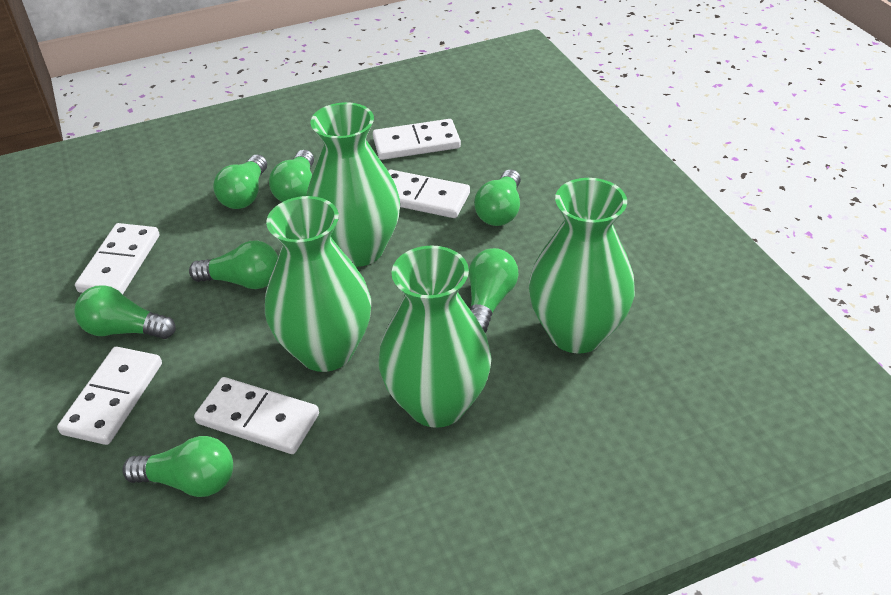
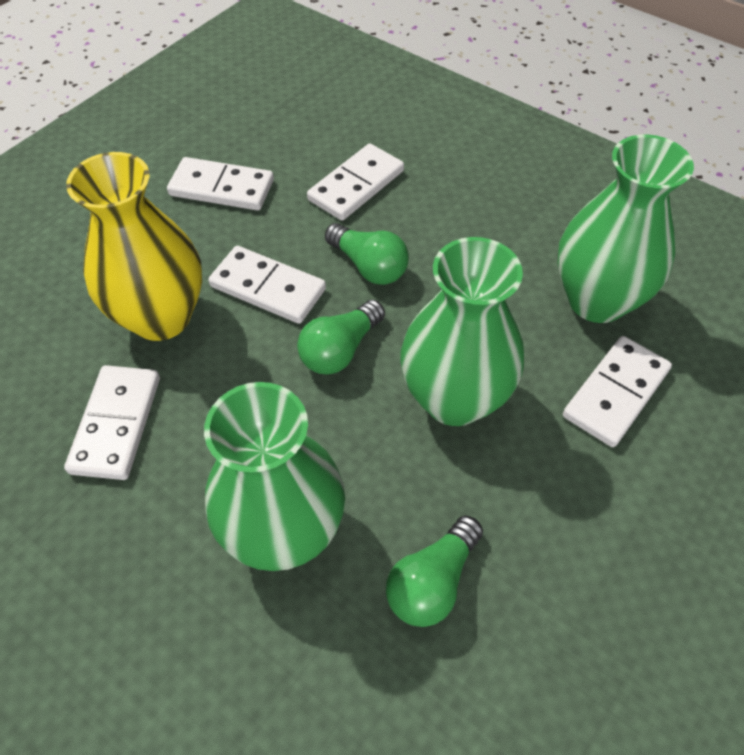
green light bulb: [74,285,176,339] [122,436,233,497] [189,240,278,289] [213,155,267,209] [269,150,314,202] [469,248,519,333] [474,170,521,226] = 7 -> [297,300,385,375] [325,223,409,285] [386,516,483,627] = 3
green vase: [265,196,371,372] [307,102,400,267] [378,245,492,428] [529,178,635,354] = 4 -> [204,382,345,571] [400,237,524,426] [557,134,694,323] = 3
yellow vase: none = 0 -> [66,152,202,341] = 1

